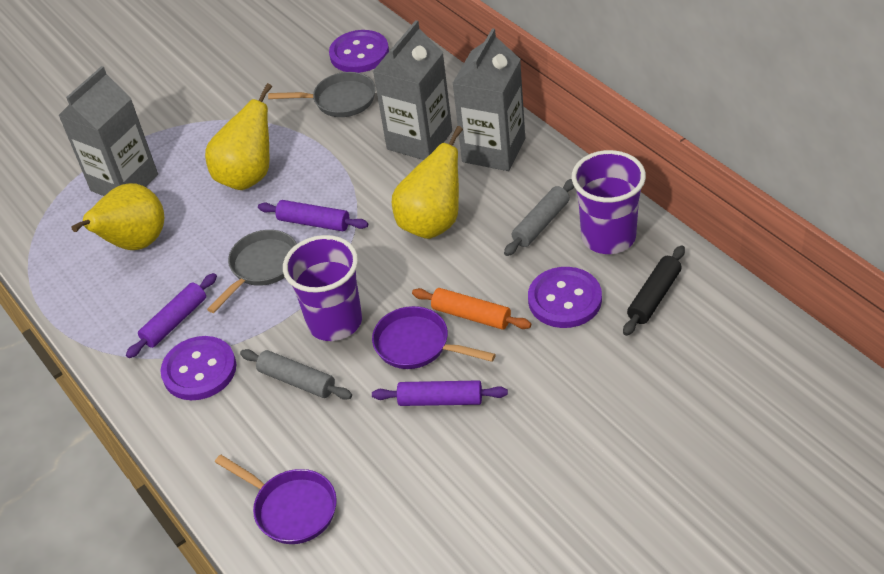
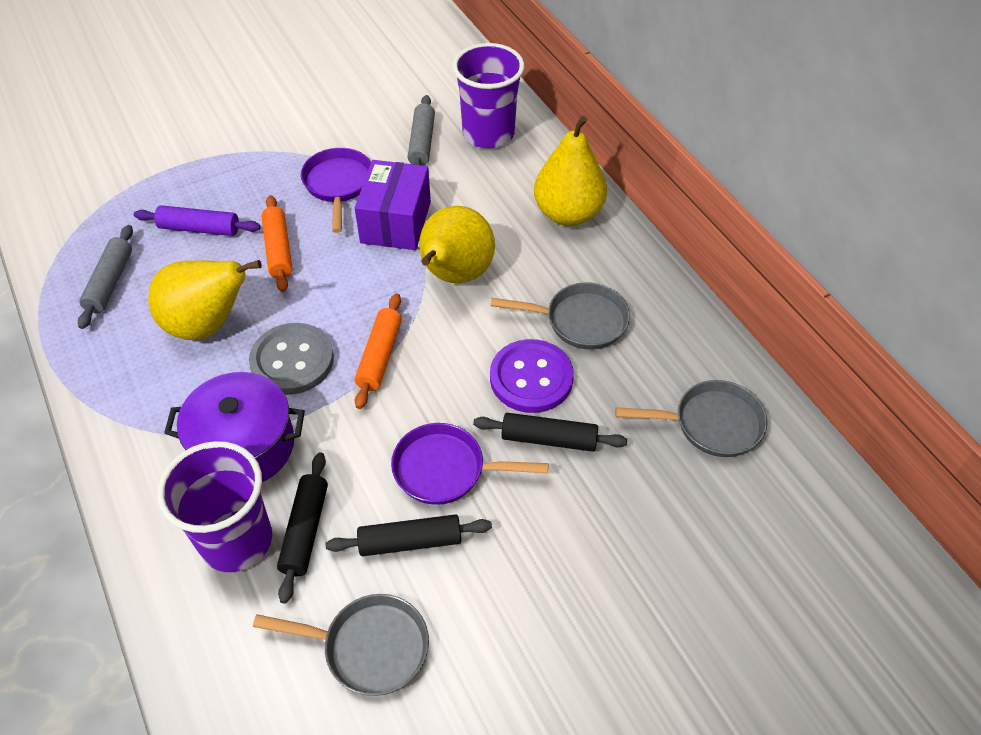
black rolling pin: [623,245,685,336] = 1 -> [277,452,328,604] [326,514,492,556] [473,413,627,452] = 3
grey button: none = 0 -> [249,323,334,395] = 1
grey carton: [58,66,158,196] [373,20,452,160] [452,29,525,171] = 3 -> none = 0
grey pan: [207,230,297,313] [268,72,376,117] = 2 -> [253,594,429,696] [490,282,630,350] [615,380,768,457] = 3
orange rolling pin: [412,288,531,330] = 1 -> [261,195,293,292] [355,293,402,409] = 2
purple box: none = 0 -> [355,160,431,250] = 1
purple button: [160,336,236,400] [329,30,389,73] [528,267,602,328] = 3 -> [490,339,574,413] = 1
purple pot: none = 0 -> [164,372,305,482] = 1
purple rolling pin: [126,273,217,358] [258,200,368,231] [372,380,508,406] = 3 -> [134,205,261,236] = 1

